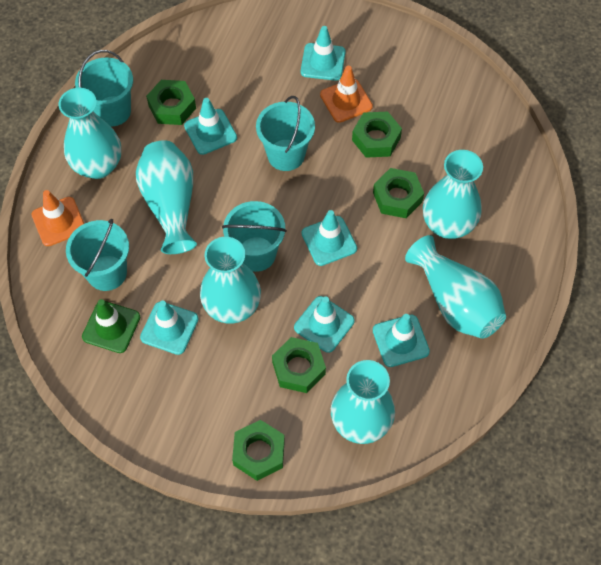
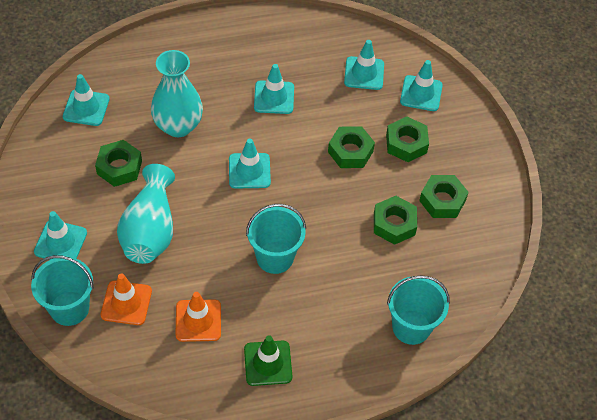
turquoise bucket: [66,219,129,291] [75,50,133,127] [222,201,287,272] [256,96,315,171] = 4 -> [31,255,94,326] [246,204,306,274] [387,275,450,345] = 3
turquoise vase: [59,88,121,179] [136,140,197,254] [200,237,261,324] [331,360,395,444] [405,235,506,339] [423,150,483,239] = 6 -> [117,164,175,264] [151,50,203,137] = 2

